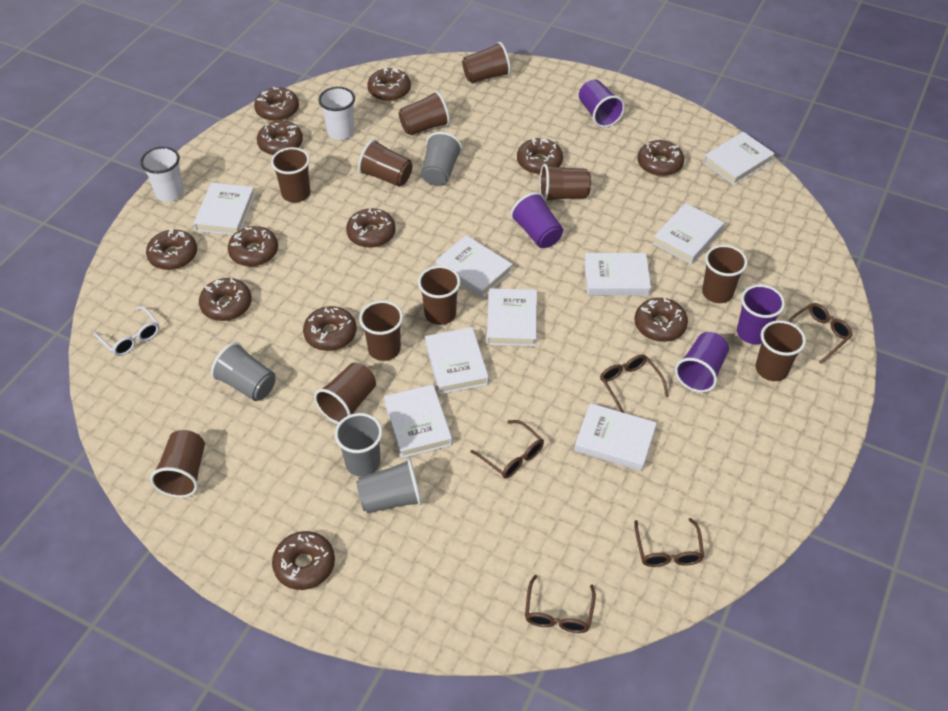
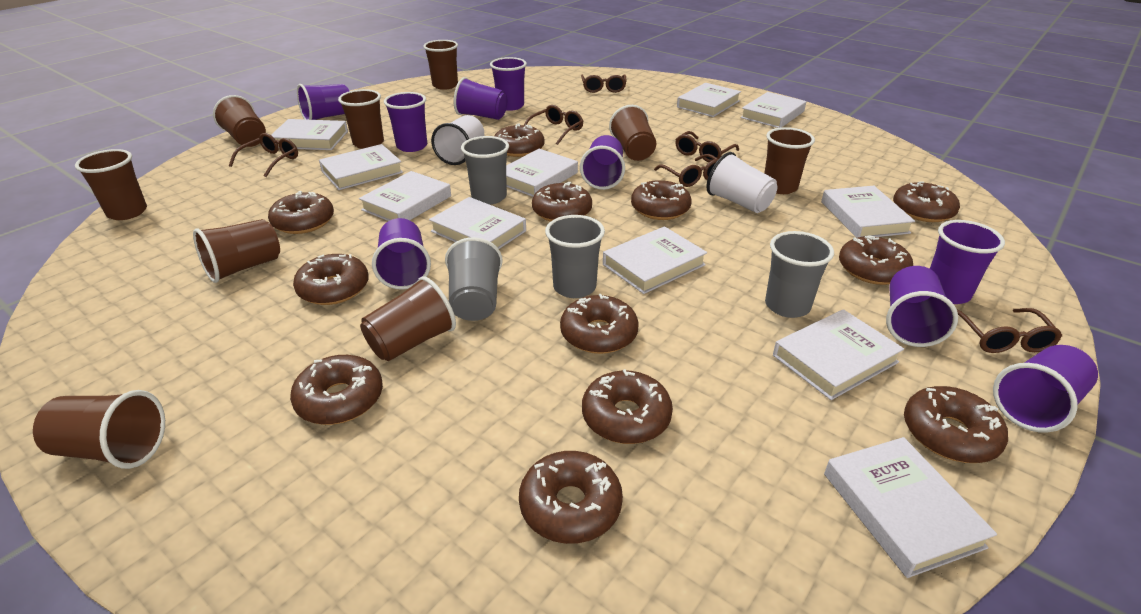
brown cup: [150,430,205,498] [271,147,310,203] [314,363,376,424] [358,139,412,187] [359,301,403,361] [399,91,450,135] [418,266,461,325] [462,42,511,83] [539,164,591,201] [702,245,747,303] [756,320,806,381] = 11 -> [33,390,165,469] [75,149,147,220] [193,219,280,283] [213,95,266,147] [338,89,384,149] [360,276,456,361] [423,40,458,90] [609,105,656,161] [764,127,815,194] = 9
brown glasses: [470,420,544,478] [525,575,596,633] [600,354,669,413] [634,518,704,567] [788,303,853,364] = 5 -> [229,133,298,177] [524,105,583,145] [581,74,627,93] [654,154,718,187] [675,131,739,162] [957,308,1062,353] = 6
purple cup: [510,192,563,248] [579,80,625,128] [675,332,729,393] [737,285,785,344] = 4 -> [297,84,349,120] [372,218,431,290] [384,92,427,152] [454,77,507,120] [490,57,527,111] [580,135,625,190] [886,266,958,347] [930,220,1005,304] [993,345,1098,433] = 9
white book: [194,183,255,235] [384,384,452,458] [425,327,489,394] [436,235,513,298] [487,288,537,346] [574,403,657,471] [584,253,651,295] [653,203,724,264] [703,132,775,185] = 9 -> [271,119,348,150] [319,144,403,190] [359,171,451,221] [429,197,526,249] [506,149,578,197] [603,226,707,294] [677,83,741,117] [740,92,806,128] [773,309,904,400] [821,186,915,238] [824,437,997,578] = 11
white glasses: [94,306,160,356] = 1 -> none = 0

